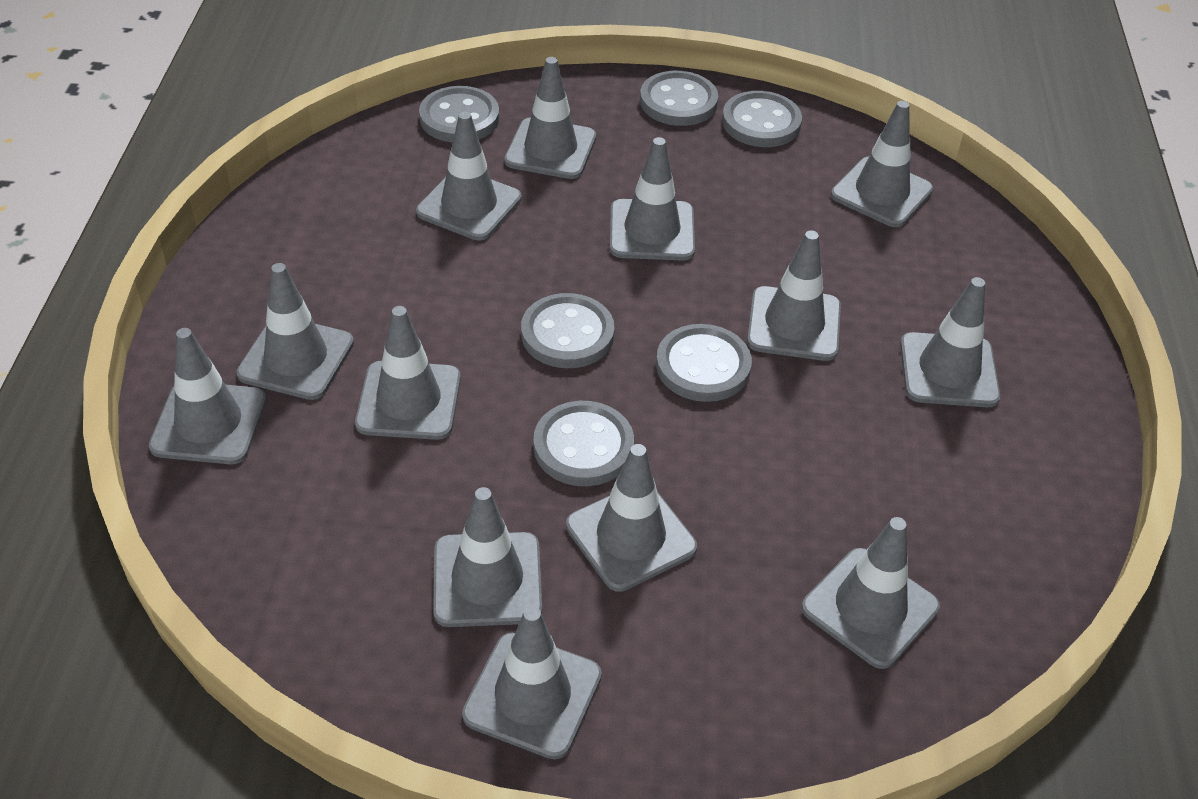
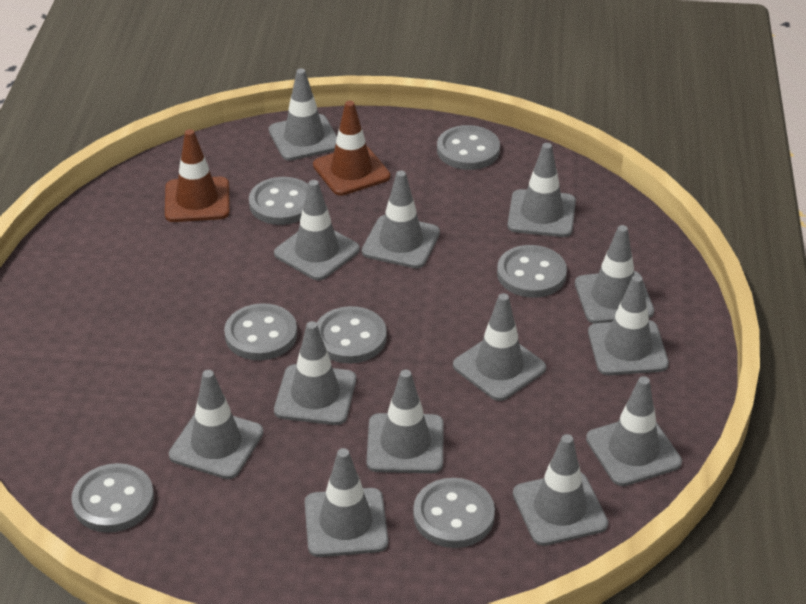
brown traffic cone: none = 0 -> [165,129,230,222] [313,101,390,196] = 2
grey button: [419,86,499,143] [521,293,615,368] [533,401,634,486] [640,71,718,126] [656,324,752,402] [722,91,802,147] = 6 -> [71,463,154,533] [224,303,297,360] [249,177,308,225] [317,306,387,363] [413,478,495,548] [437,125,500,170] [497,245,567,298] = 7

